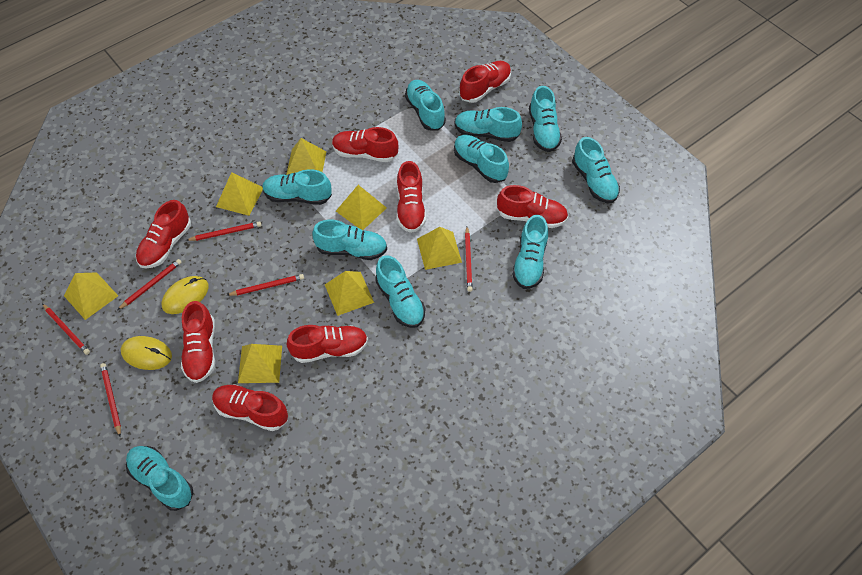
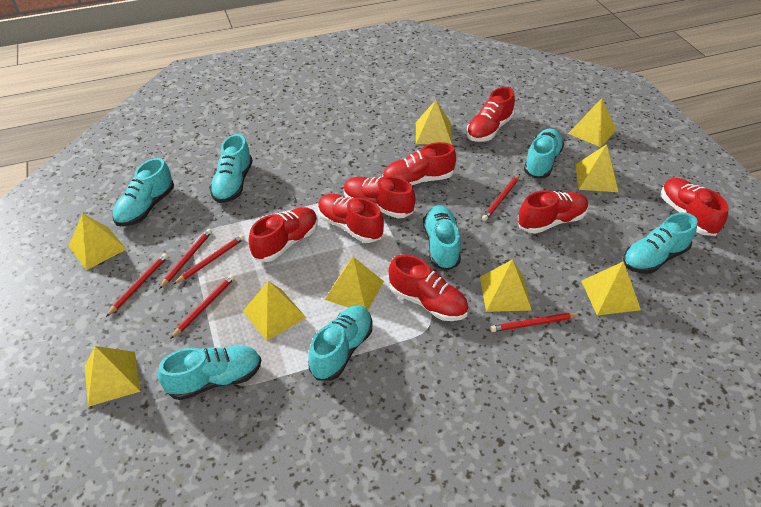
turquoise shoe: [126,446,193,511] [262,169,332,205] [312,220,387,260] [375,255,425,328] [405,80,446,131] [454,135,509,183] [455,107,522,142] [512,215,548,289] [529,86,562,152] [572,137,620,203] = 10 -> [112,158,174,226] [158,346,261,400] [210,134,253,203] [308,305,372,380] [423,205,461,270] [524,128,564,178] [623,213,698,274] = 7
yellow mouse: [121,336,172,370] [162,276,209,314] = 2 -> none = 0
yellow pyramid: [64,272,118,320] [216,172,263,216] [238,344,282,383] [286,138,327,175] [325,271,374,316] [336,185,387,230] [417,227,462,270] = 7 -> [69,214,127,270] [85,346,141,407] [243,281,306,341] [325,257,384,310] [416,100,452,145] [480,259,532,312] [568,98,616,147] [575,144,618,192] [581,261,641,315] = 9

